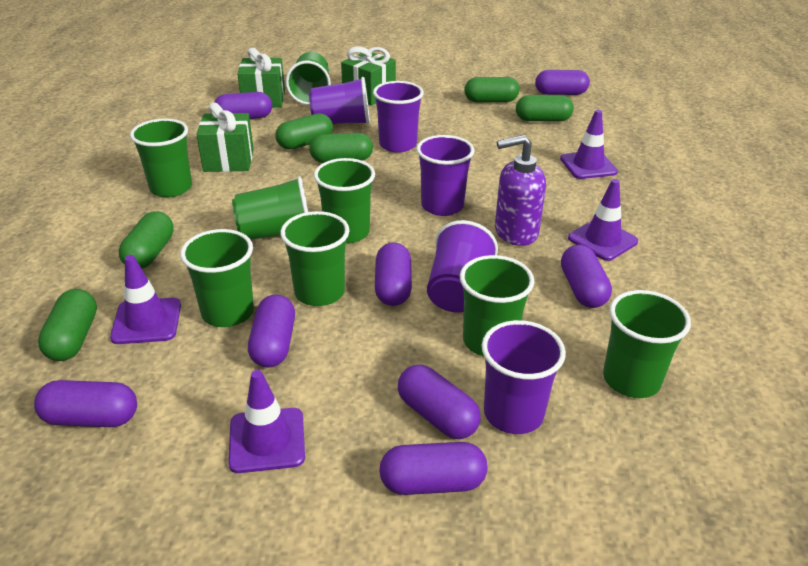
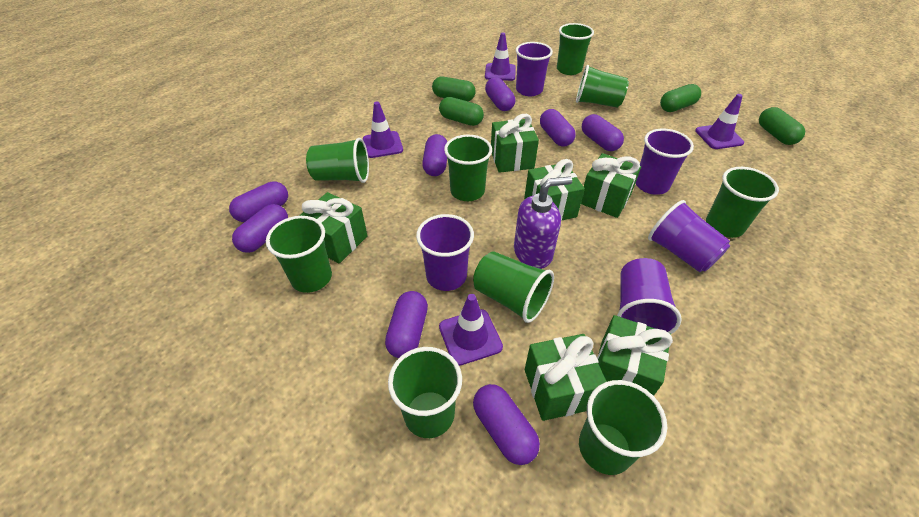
green capsule: [38,289,97,361] [119,211,174,269] [276,113,333,150] [309,133,373,163] [464,77,519,102] [516,95,574,121] = 6 -> [432,77,476,101] [439,97,484,126] [660,84,701,112] [759,107,805,145] = 4
green cup: [130,118,192,197] [180,229,254,327] [232,176,308,240] [280,211,350,306] [286,52,331,105] [314,158,375,244] [460,255,534,356] [603,290,691,398] = 8 -> [266,216,332,293] [306,138,369,183] [388,347,462,438] [444,135,492,201] [473,251,554,323] [557,23,594,75] [576,65,629,108] [579,380,667,475] [706,167,779,238] = 9
green gift: [196,102,254,172] [238,48,285,108] [341,46,396,106] = 3 -> [299,192,368,264] [491,114,539,173] [524,159,585,221] [525,334,607,421] [581,153,641,218] [597,315,673,396] = 6

